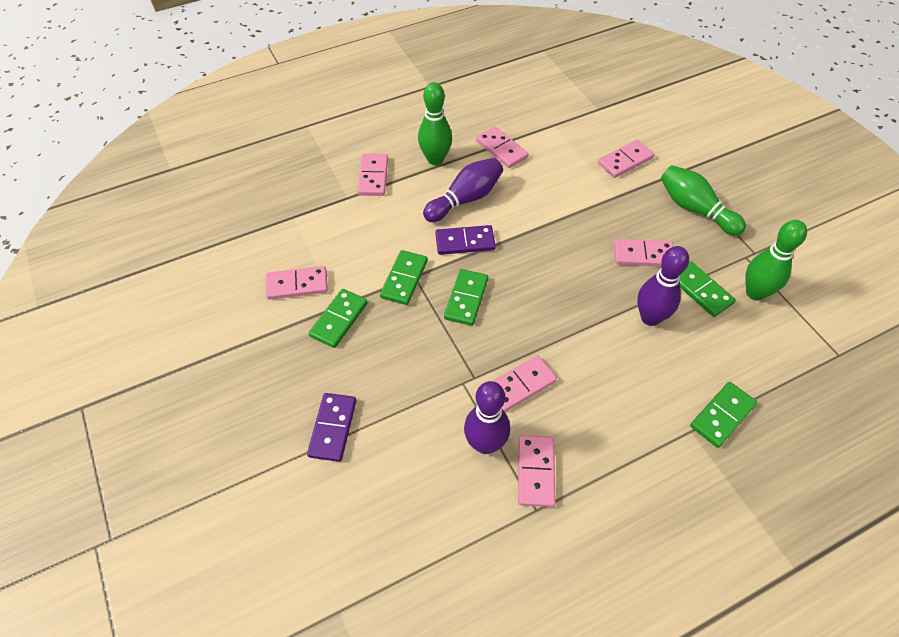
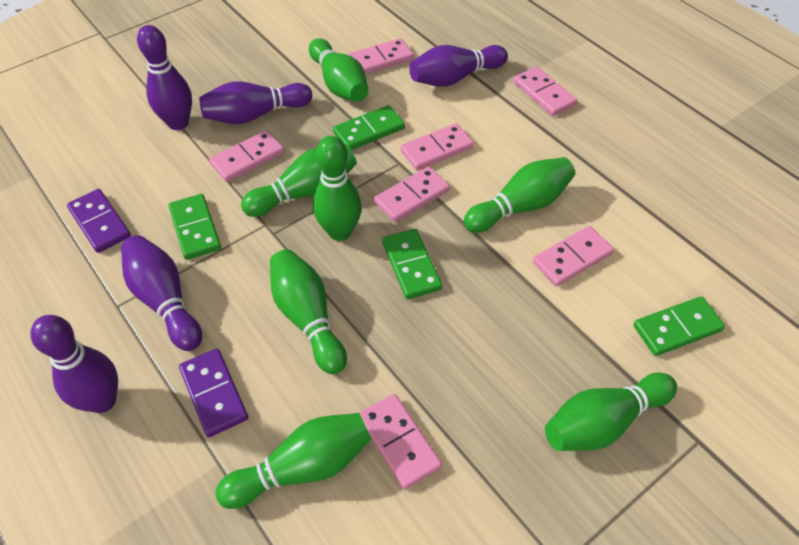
green bowling pin: [418,82,452,165] [661,165,746,236] [745,220,807,301] = 3 -> [216,413,372,509] [241,144,357,217] [270,249,347,374] [309,38,368,102] [313,136,362,241] [464,157,575,233] [545,373,678,451] = 7
green domino: [309,289,368,348] [380,250,428,305] [444,269,488,326] [679,262,736,317] [690,382,757,448] = 5 -> [168,194,221,260] [333,105,405,150] [382,229,442,299] [633,296,725,356] = 4
purple bowling pin: [423,158,503,222] [464,381,510,454] [637,246,689,326] = 3 -> [30,315,118,413] [121,235,202,351] [137,25,192,130] [199,81,312,124] [409,45,508,87] = 5

